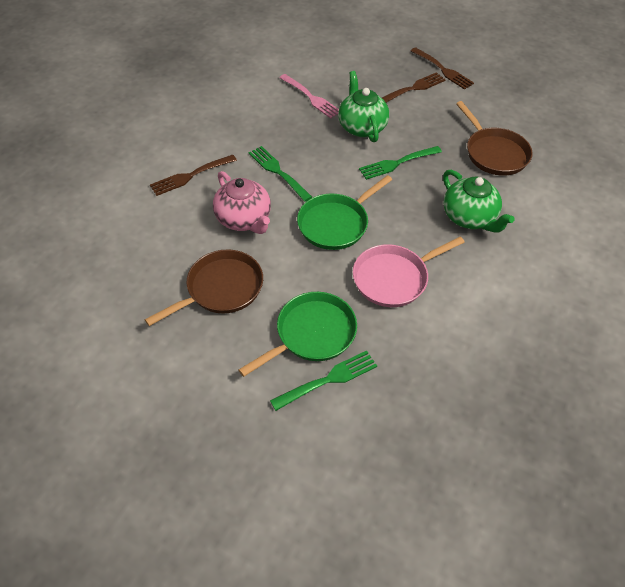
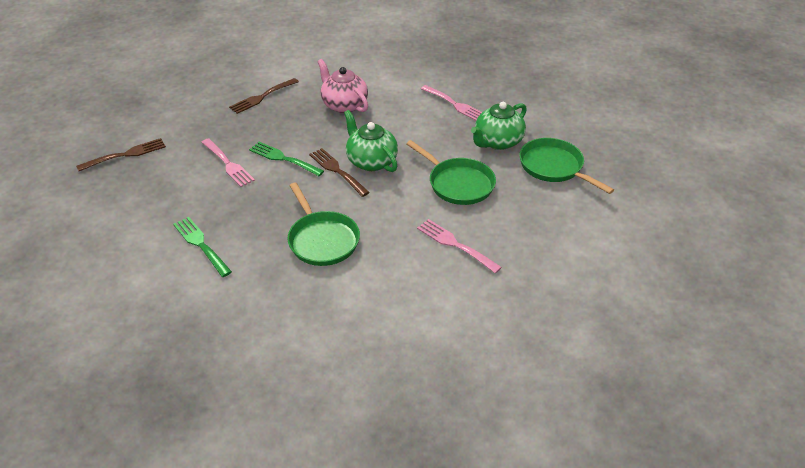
brown pan: [145,249,263,326] [456,101,533,176] = 2 -> none = 0
green fork: [249,146,312,202] [270,351,377,411] [359,146,442,180] = 3 -> [173,217,232,277] [249,142,324,176] = 2
green pan: [239,292,357,377] [297,175,392,250] = 2 -> [288,183,360,266] [406,140,496,205] [519,138,614,194] = 3
pink fork: [279,74,339,119] = 1 -> [201,138,255,187] [417,219,502,274] [421,85,482,121] = 3
pink pan: [353,237,465,307] = 1 -> none = 0

